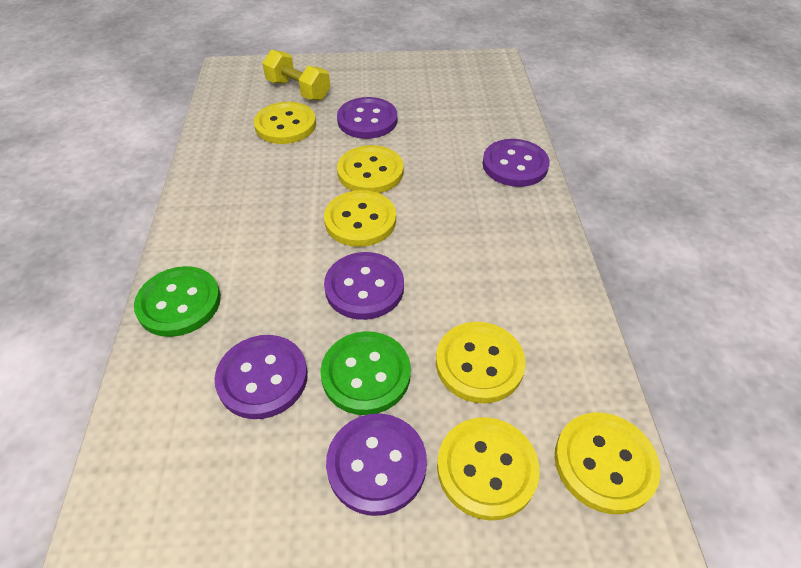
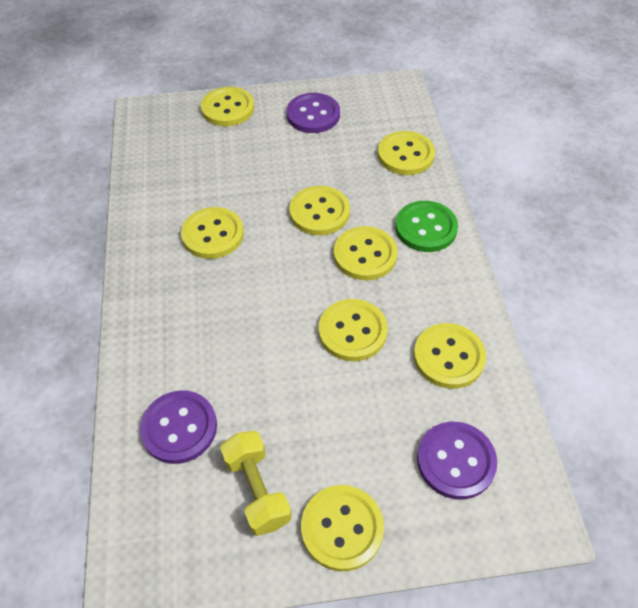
green button: [134,266,221,337] [320,331,411,415] = 2 -> [395,201,458,252] = 1
purple button: [214,335,308,419] [324,252,404,320] [326,414,427,516] [337,97,397,139] [482,139,550,187] = 5 -> [140,391,217,464] [286,93,340,133] [417,422,497,500] = 3
yellow button: [254,102,316,144] [324,190,396,247] [337,145,403,193] [436,322,526,403] [437,417,539,521] [555,413,661,514] = 6 -> [181,207,244,259] [201,87,254,126] [289,186,350,235] [301,485,384,571] [319,299,388,361] [334,226,397,280] [378,131,435,175] [414,323,486,389] = 8

